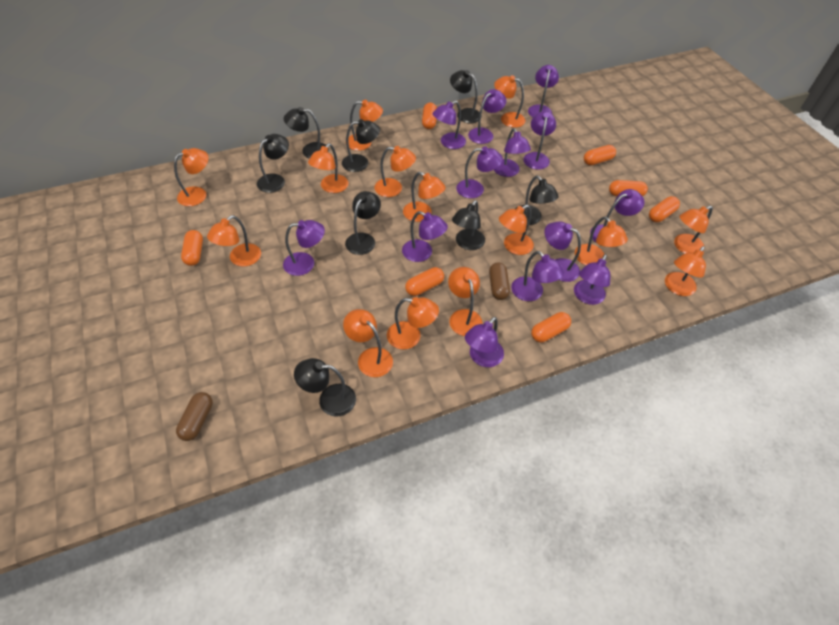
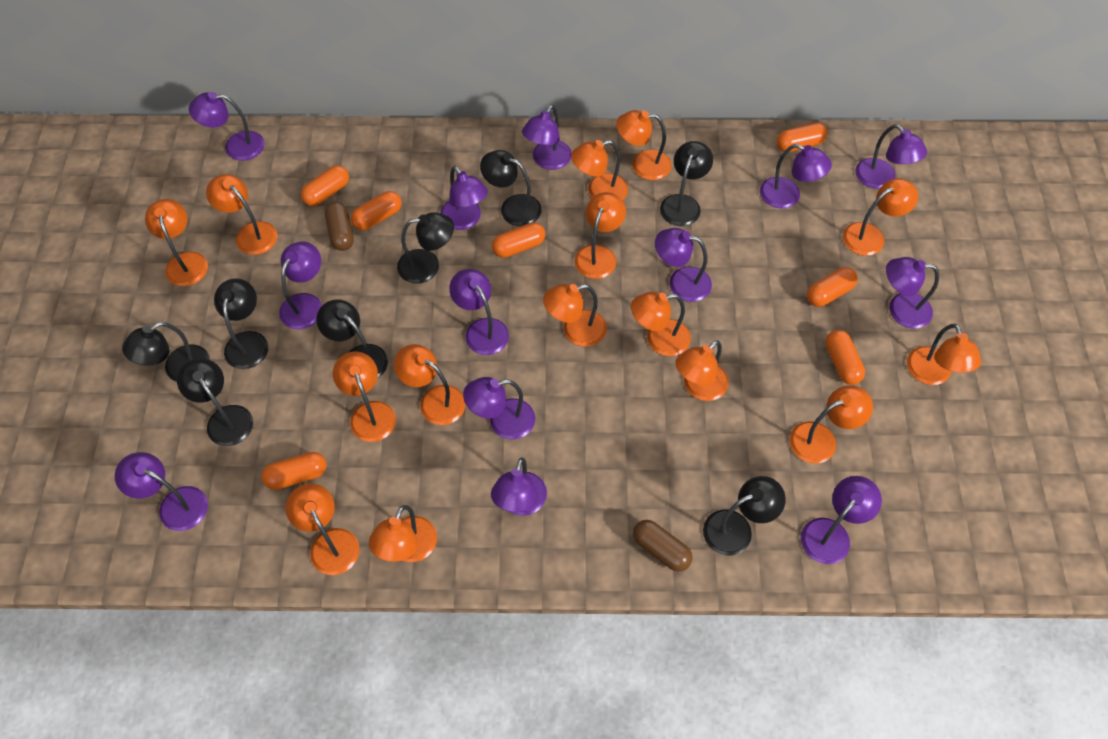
orange lamp: [174,148,209,206] [207,215,261,266] [308,143,349,193] [343,309,393,377] [348,100,383,151] [374,146,416,197] [387,297,439,350] [403,172,445,222] [448,267,483,336] [494,75,525,128] [499,205,534,255] [575,216,628,265] [665,246,706,296] [674,206,713,254] = 14 -> [145,199,208,286] [206,174,278,255] [286,484,360,575] [333,352,396,442] [369,505,437,562] [394,344,466,425] [543,284,607,347] [571,140,628,200] [575,192,626,279] [616,110,672,180] [631,292,691,356] [675,340,729,401] [789,385,873,463] [843,178,918,256] [907,324,981,385] = 15

